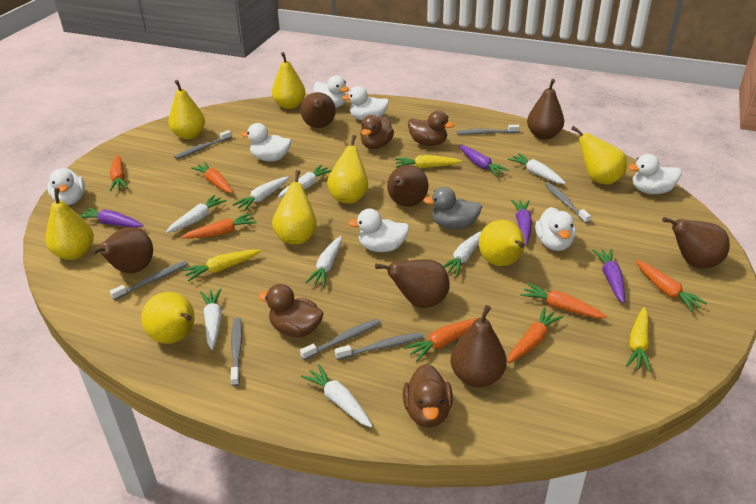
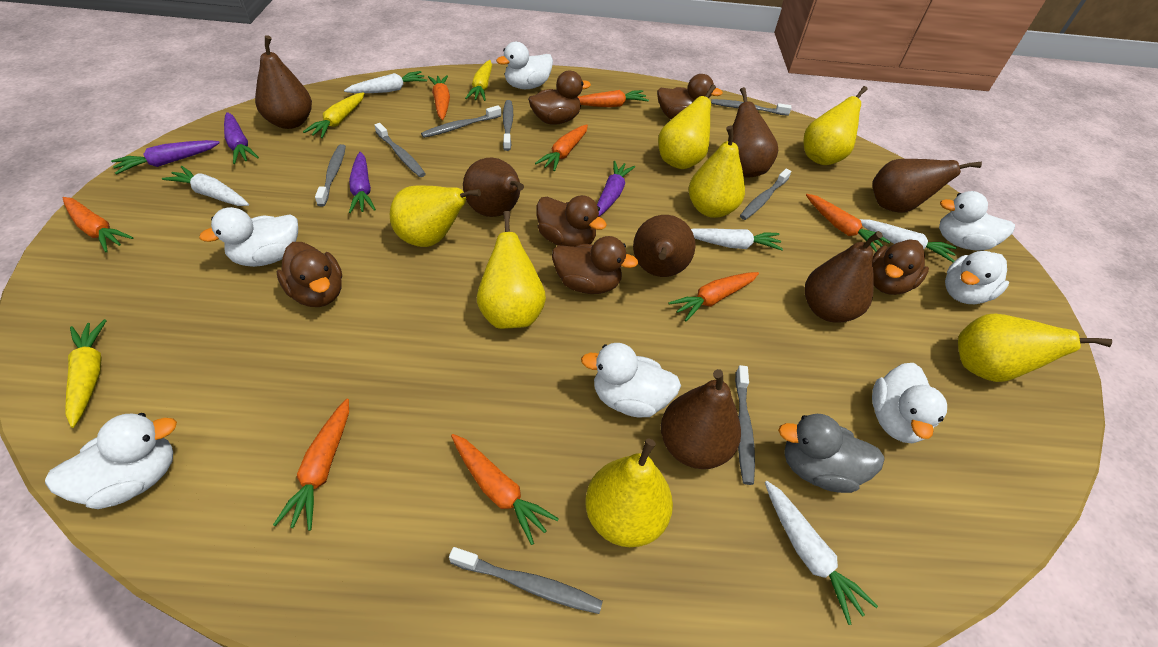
brown duck: [258,284,324,337] [360,115,394,149] [403,364,453,428] [408,111,454,146] = 4 -> [277,242,342,307] [528,71,591,125] [536,195,607,247] [552,236,638,294] [657,74,723,119] [873,239,929,295] = 6
grey toothbrush: [110,261,188,300] [174,130,232,159] [231,318,242,386] [300,319,381,360] [335,332,423,360] [456,125,520,135] [545,183,591,224] = 7 -> [315,144,346,206] [375,123,426,177] [421,106,501,138] [449,547,603,614] [503,100,513,151] [711,99,791,116] [735,365,755,485] [740,169,791,220] = 8
orange carrot: [110,155,128,191] [181,213,257,239] [191,162,233,193] [404,318,478,362] [507,307,564,363] [520,283,607,318] [635,260,707,312] = 7 -> [62,197,133,252] [273,399,349,531] [428,75,450,120] [451,434,559,545] [535,125,588,171] [578,90,649,107] [668,272,759,321] [806,194,890,252] = 8
white carrot: [166,195,227,233] [200,289,222,350] [232,176,289,211] [278,165,332,198] [301,364,372,428] [305,236,342,286] [443,231,482,276] [508,153,566,184] = 8 -> [162,166,249,206] [344,71,427,93] [691,228,783,251] [765,481,878,625] [860,219,957,262] = 5
yellow pear: [46,188,94,260] [141,292,195,344] [168,80,205,139] [272,52,306,109] [272,170,317,244] [327,135,368,203] [479,220,525,266] [571,126,627,185] = 8 -> [390,185,481,247] [477,211,546,329] [585,439,673,547] [658,84,716,169] [689,125,745,218] [804,86,868,165] [958,314,1112,382] = 7

